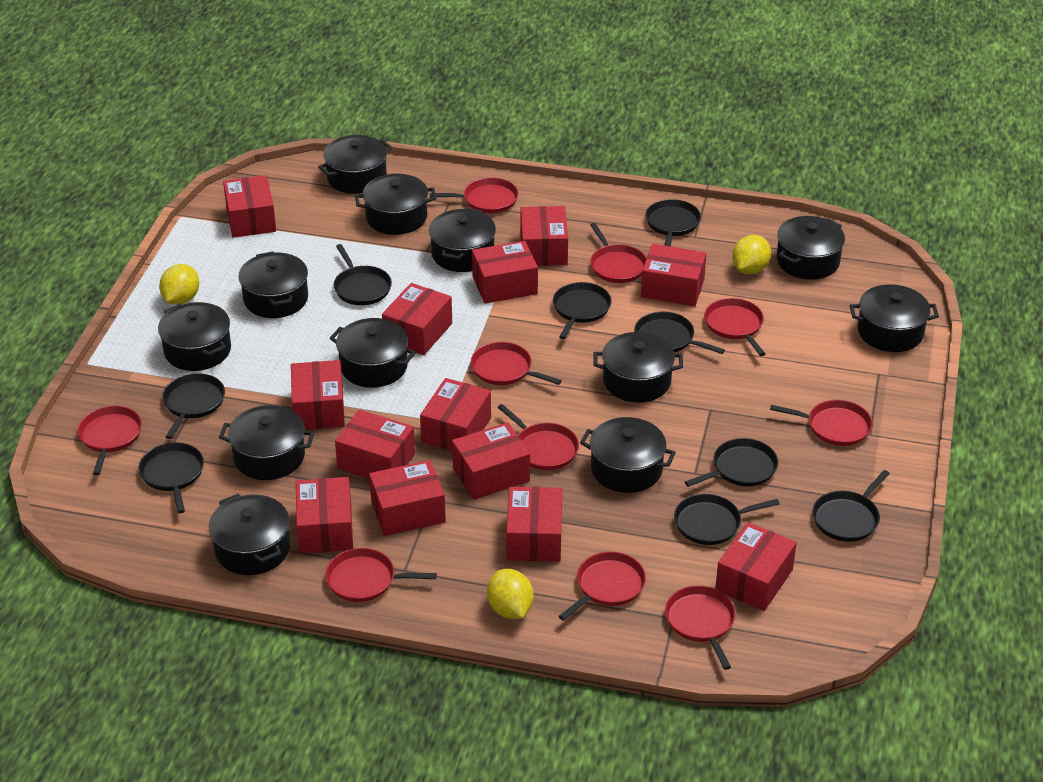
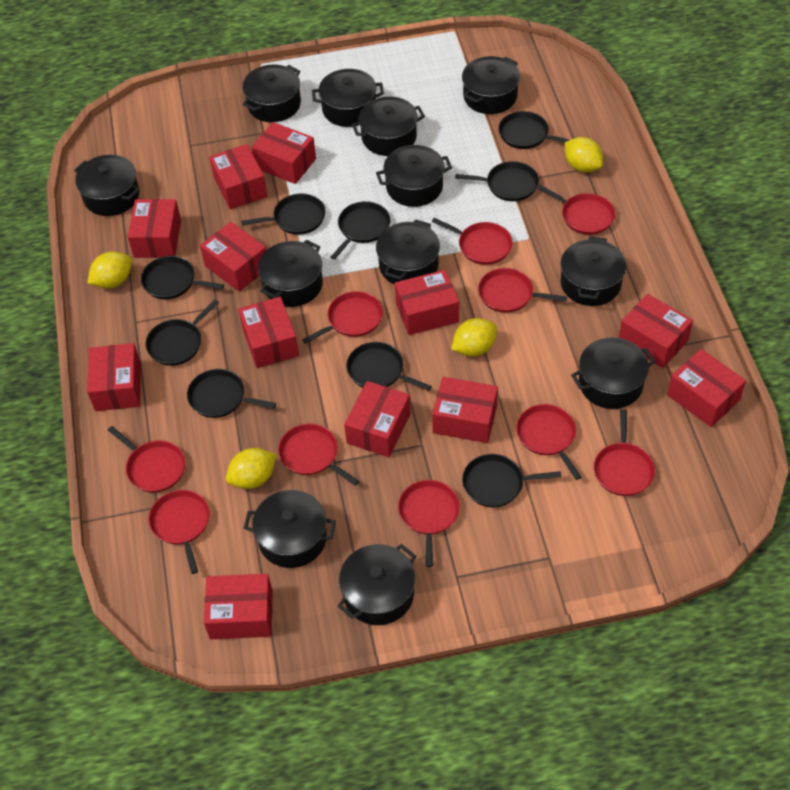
red box: [223,175,276,238] [291,360,345,430] [296,477,353,554] [335,410,415,478] [369,460,446,536] [382,283,452,355] [420,378,491,451] [452,422,530,500] [472,241,538,303] [506,487,562,562] [520,206,568,266] [641,244,707,306] [715,522,797,611] = 13 -> [87,343,141,411] [128,199,181,258] [200,222,266,292] [204,574,273,639] [209,144,268,209] [238,297,299,368] [251,122,316,184] [344,381,411,457] [395,270,459,335] [432,377,498,443] [619,294,693,368] [667,349,746,427] = 12
yellow lemon: [159,264,199,305] [487,569,534,619] [732,235,771,274] = 3 -> [87,252,132,288] [226,448,277,489] [451,318,497,357] [565,137,603,172] = 4

